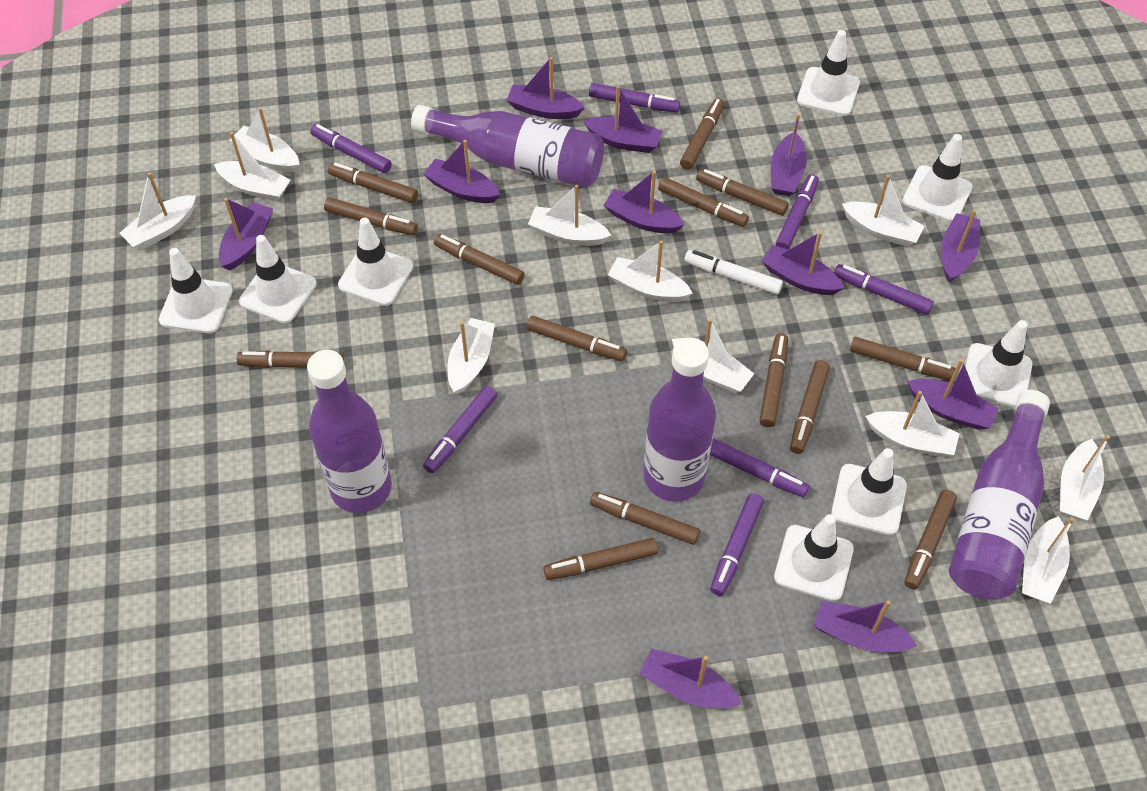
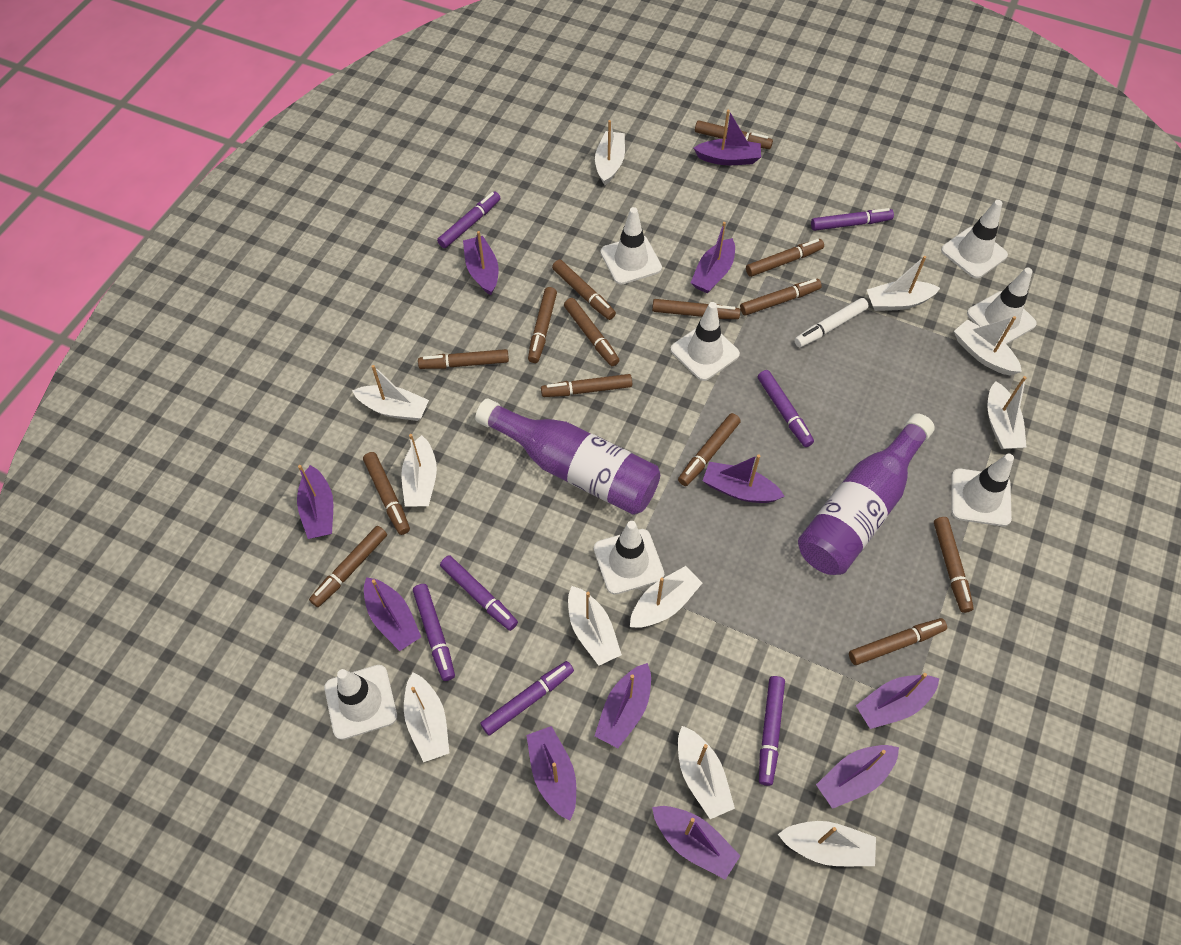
purple bottle: [307,350,392,513] [411,105,604,188] [643,337,716,502] [949,390,1050,600] = 4 -> [475,398,660,515] [798,414,935,575] = 2
white traffic cone: [159,248,233,333] [239,235,317,323] [338,218,413,306] [774,514,854,601] [797,30,860,116] [831,448,907,535] [903,134,972,222] [965,320,1032,408] = 8 -> [324,665,397,740] [594,521,664,595] [601,207,662,285] [671,302,740,381] [941,200,1008,279] [952,454,1014,526] [967,268,1037,344] = 7

